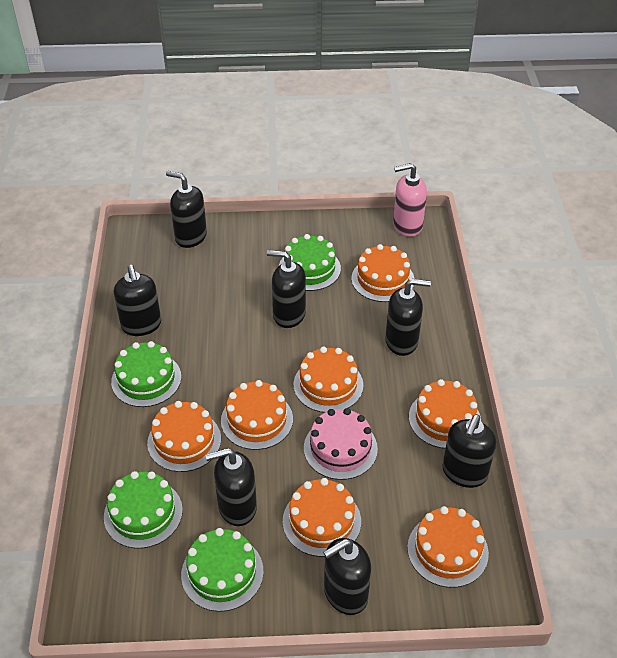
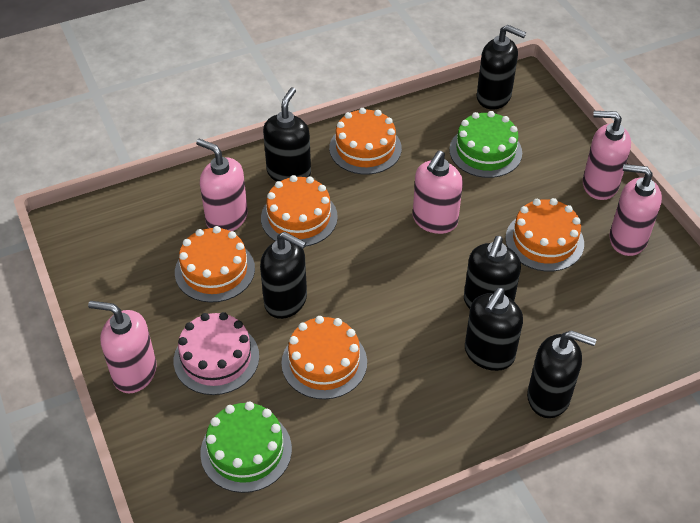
black soap dispenser: [114,265,161,336] [166,171,207,248] [205,448,257,526] [267,250,306,328] [323,538,371,615] [385,279,431,356] [442,415,496,488] = 7 -> [260,232,307,319] [263,87,311,182] [464,236,521,309] [465,288,523,371] [477,25,526,109] [527,330,597,418] = 6
green cake: [104,471,183,548] [111,341,181,407] [181,528,264,612] [279,234,341,291] = 4 -> [200,401,292,493] [449,111,522,178] = 2
orange cake: [147,401,221,472] [221,380,293,450] [283,478,361,557] [293,347,363,413] [351,244,415,302] [407,506,489,588] [409,379,481,449] = 7 -> [175,226,255,303] [261,175,338,247] [281,316,367,399] [329,108,402,175] [505,198,584,272] = 5
pink soap dispenser: [393,163,427,237] = 1 -> [88,301,157,393] [196,139,248,231] [413,150,463,234] [583,111,631,200] [609,164,662,256] = 5

